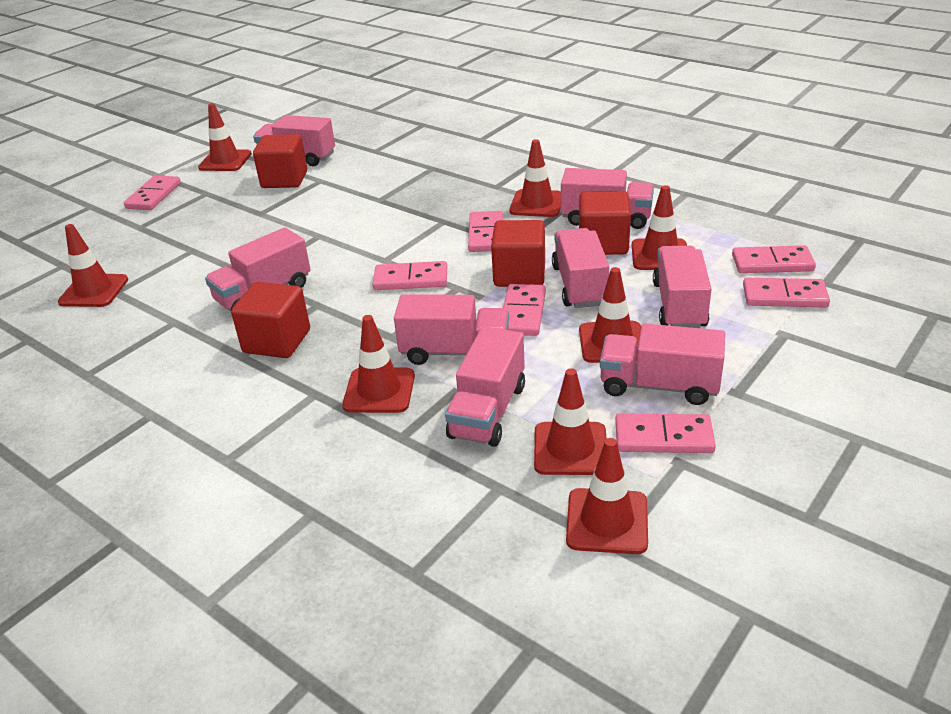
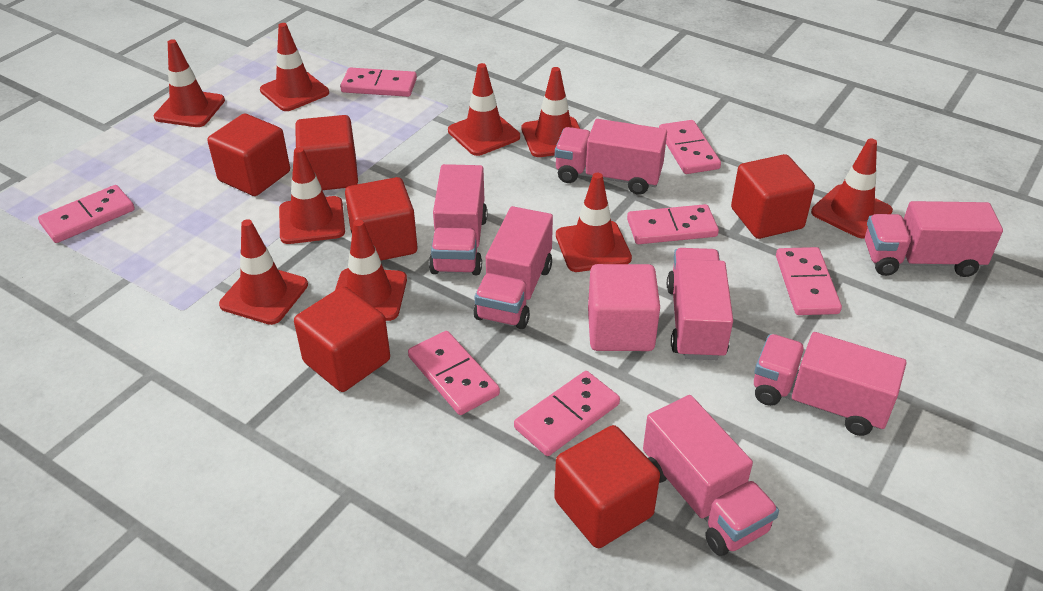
pink cube: none = 0 -> [588,264,660,351] = 1
pink truck: [205,227,311,311] [253,115,335,166] [394,294,509,365] [445,327,525,447] [552,228,609,308] [561,168,654,229] [600,324,725,405] [653,246,712,328] = 8 -> [429,164,488,275] [474,206,553,329] [555,119,667,195] [643,395,779,556] [667,248,733,360] [754,332,906,436] [865,201,1003,277] = 7
red cube: [231,282,310,358] [253,134,308,188] [491,220,545,287] [579,191,631,255] = 4 -> [207,114,290,196] [294,286,390,392] [295,115,358,190] [345,177,417,260] [554,425,660,548] [731,154,815,239] = 6
red traffic cone: [58,224,128,307] [198,103,252,171] [342,315,415,413] [509,139,561,217] [534,368,607,475] [566,438,648,554] [579,267,641,363] [632,185,687,270] = 8 -> [154,39,225,127] [219,219,308,325] [260,23,329,111] [279,147,345,244] [335,220,407,321] [448,63,520,156] [521,67,580,157] [556,173,632,272] [811,139,893,239] = 9

